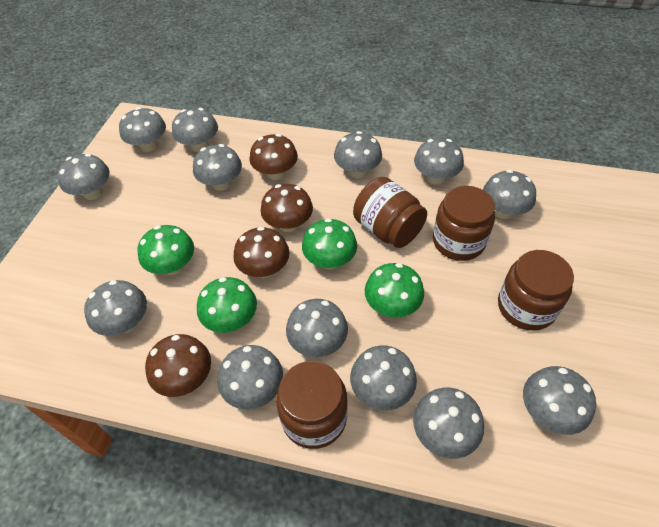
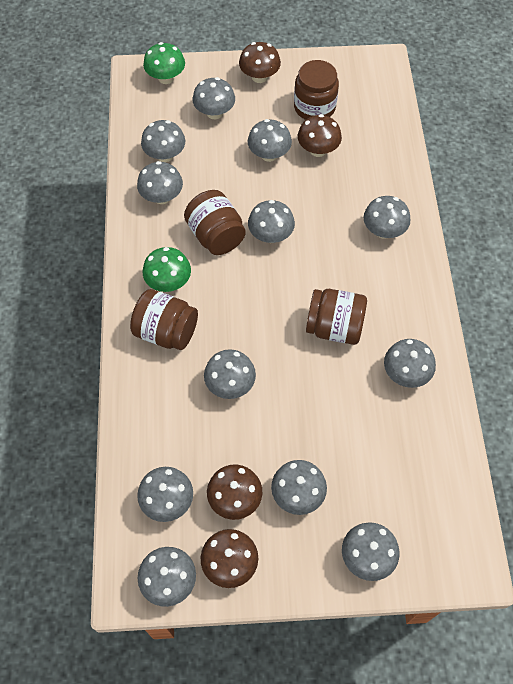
green mushroom: [138,225,194,275] [197,277,257,333] [302,218,357,269] [365,263,424,317] = 4 -> [143,42,185,84] [143,247,191,292] = 2
grey mushroom: [57,153,110,200] [84,280,147,336] [119,107,166,152] [172,108,218,152] [193,144,242,191] [218,345,283,410] [286,299,348,357] [334,131,382,178] [350,345,417,411] [413,387,484,459] [414,138,464,185] [483,170,536,219] [523,366,596,435] = 13 -> [137,161,183,204] [137,467,193,522] [138,547,196,607] [141,120,186,162] [193,77,235,119] [204,349,256,399] [248,119,292,162] [248,200,295,243] [271,460,327,515] [342,522,399,581] [363,196,410,239] [384,339,436,388] = 12

